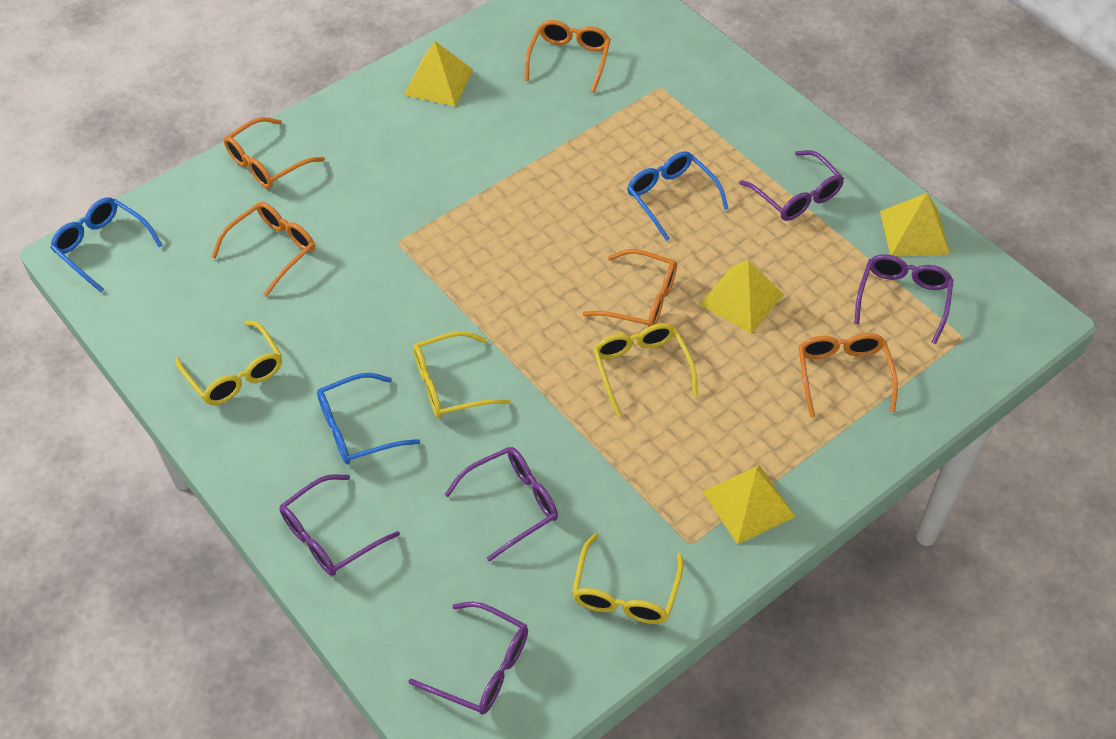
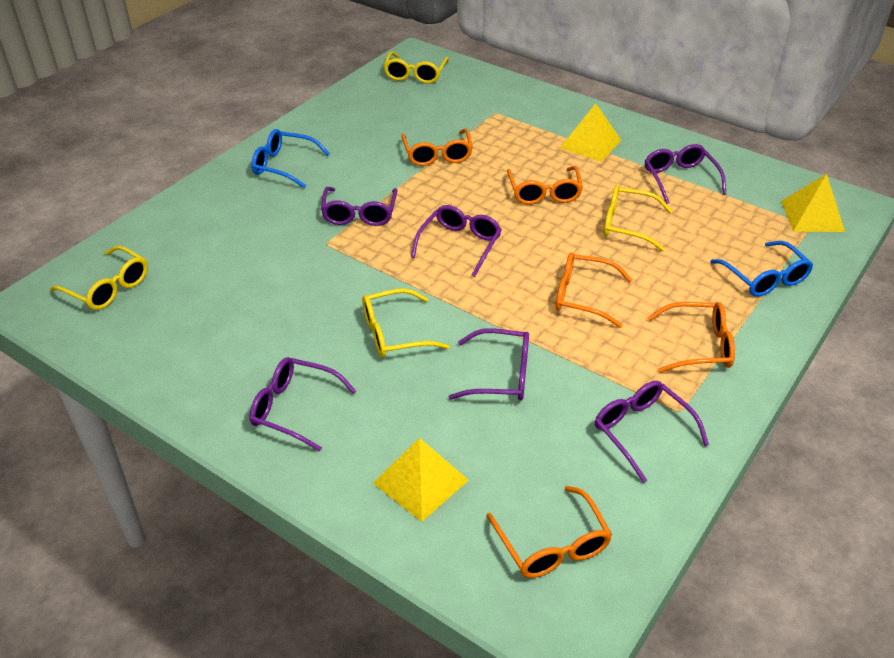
blue glasses: [50,197,162,292] [317,373,420,464] [627,151,729,241] = 3 -> [252,129,330,188] [710,241,813,297] = 2
purple glasses: [279,474,400,576] [408,602,528,715] [444,447,558,562] [739,150,844,221] [854,254,954,344] = 5 -> [249,357,356,451] [321,187,398,226] [411,205,502,277] [449,328,529,401] [595,381,709,483] [645,144,726,204] = 6
yellow pyramid: [404,41,473,106] [699,260,784,334] [702,465,796,545] [880,193,950,256] = 4 -> [373,438,469,522] [560,104,621,162] [781,174,845,232] = 3

